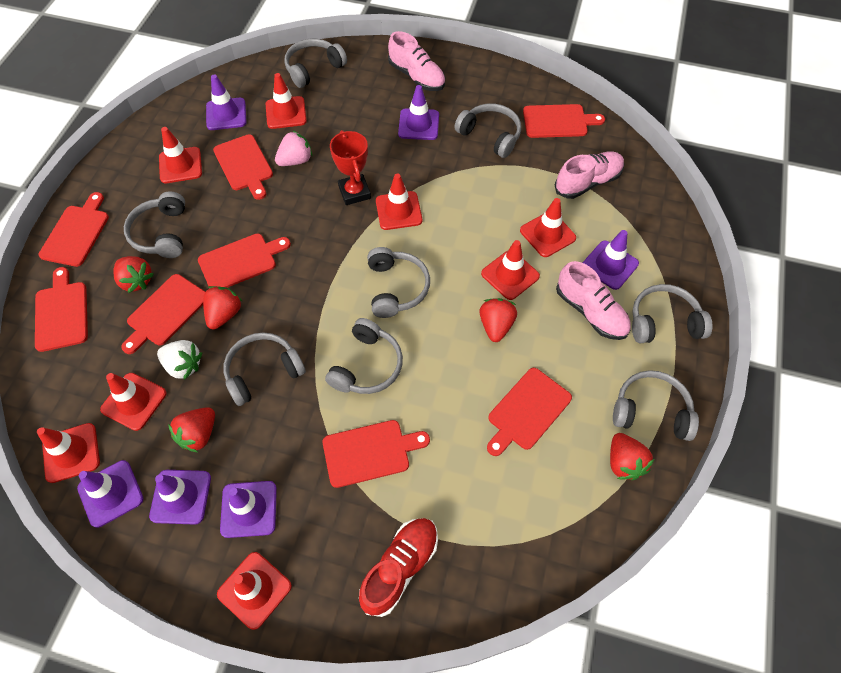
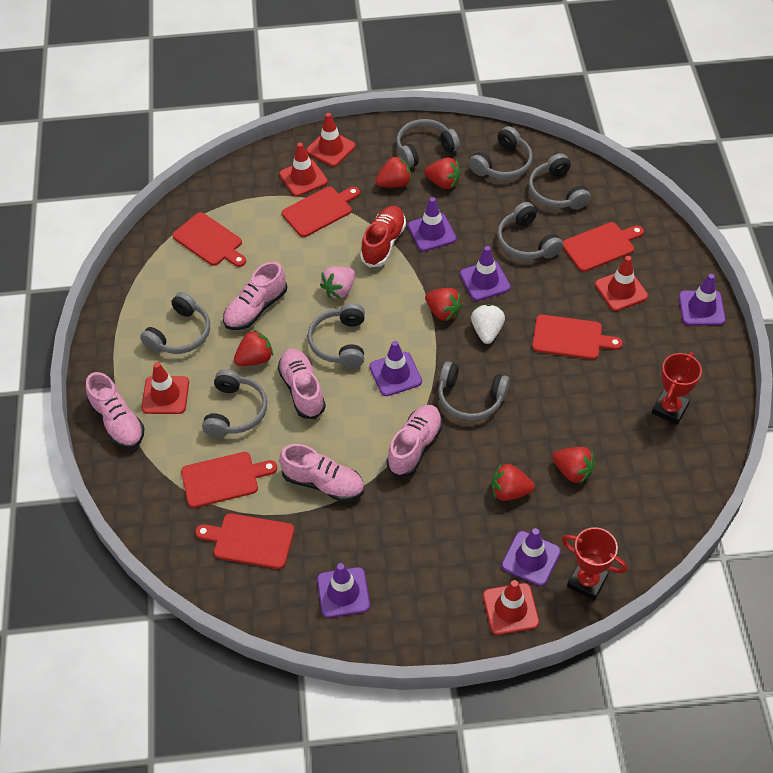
pink shoe: [388,31,445,91] [555,151,624,199] [556,261,631,340] = 3 -> [86,372,144,449] [223,262,287,330] [278,349,326,419] [279,444,364,501] [386,405,442,477] = 5
red cutting board: [35,267,88,352] [38,192,109,267] [121,274,205,354] [198,233,291,288] [213,134,273,200] [323,420,430,488] [487,368,572,456] [523,104,605,138] = 8 -> [173,212,246,267] [181,452,277,508] [195,513,294,569] [282,187,360,237] [532,315,623,360] [563,222,644,272] = 6
red strawberry: [113,256,154,293] [168,407,215,452] [203,286,242,330] [479,298,517,342] [610,433,654,480] = 5 -> [234,329,273,366] [375,156,412,187] [424,158,460,189] [425,288,463,321] [492,463,535,501] [552,447,595,484] = 6
red traffic cone: [37,423,100,483] [100,373,167,431] [159,127,202,183] [217,552,292,630] [266,73,307,129] [376,174,422,230] [481,240,540,300] [520,198,576,257] = 8 -> [141,362,189,414] [279,142,328,196] [306,113,356,167] [483,580,539,635] [595,256,648,311] = 5
red trophy: [330,130,371,205] = 1 -> [562,527,627,600] [652,352,702,425] = 2

